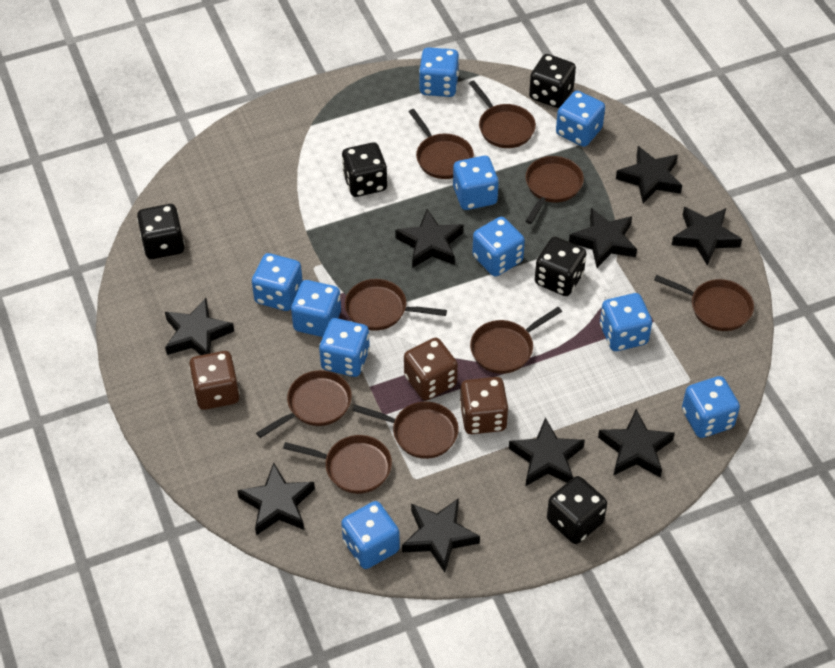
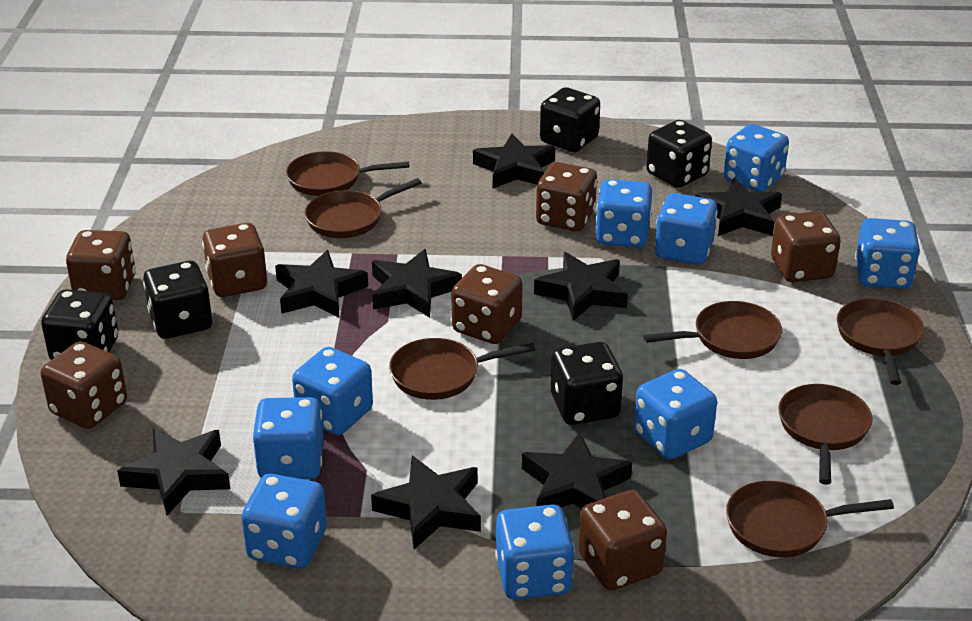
black star: [165,298,234,355] [237,463,315,535] [395,209,463,268] [402,498,480,573] [509,418,585,486] [569,208,637,268] [598,409,675,478] [616,146,682,203] [672,207,742,265] = 9 -> [117,428,230,515] [275,250,368,318] [371,456,481,549] [372,249,462,318] [473,134,555,188] [522,432,632,508] [534,252,628,321] [695,177,782,236] = 8
blue dice: [252,253,303,311] [291,280,341,337] [319,318,370,377] [341,501,400,569] [419,47,459,97] [453,156,499,210] [472,217,525,277] [556,91,605,147] [600,293,652,351] [682,376,740,438] = 10 -> [242,474,327,569] [252,397,324,479] [292,347,373,435] [495,504,575,600] [595,179,652,247] [634,369,717,459] [655,193,718,265] [724,124,789,192] [855,218,920,289] = 9
brown dice: [189,351,240,410] [404,338,458,400] [460,377,509,434] = 3 -> [41,341,127,429] [66,230,136,300] [202,223,267,297] [451,264,523,344] [536,162,597,232] [578,490,667,590] [771,211,841,282] = 7
brown pan: [256,370,352,438] [283,435,392,494] [345,279,447,331] [352,401,459,459] [409,109,474,179] [469,80,536,148] [470,307,562,374] [525,156,584,224] [654,275,754,331] = 9 -> [286,151,409,196] [304,178,422,238] [389,338,535,400] [643,301,782,359] [726,481,894,557] [778,384,873,485] [837,298,924,385] = 7

